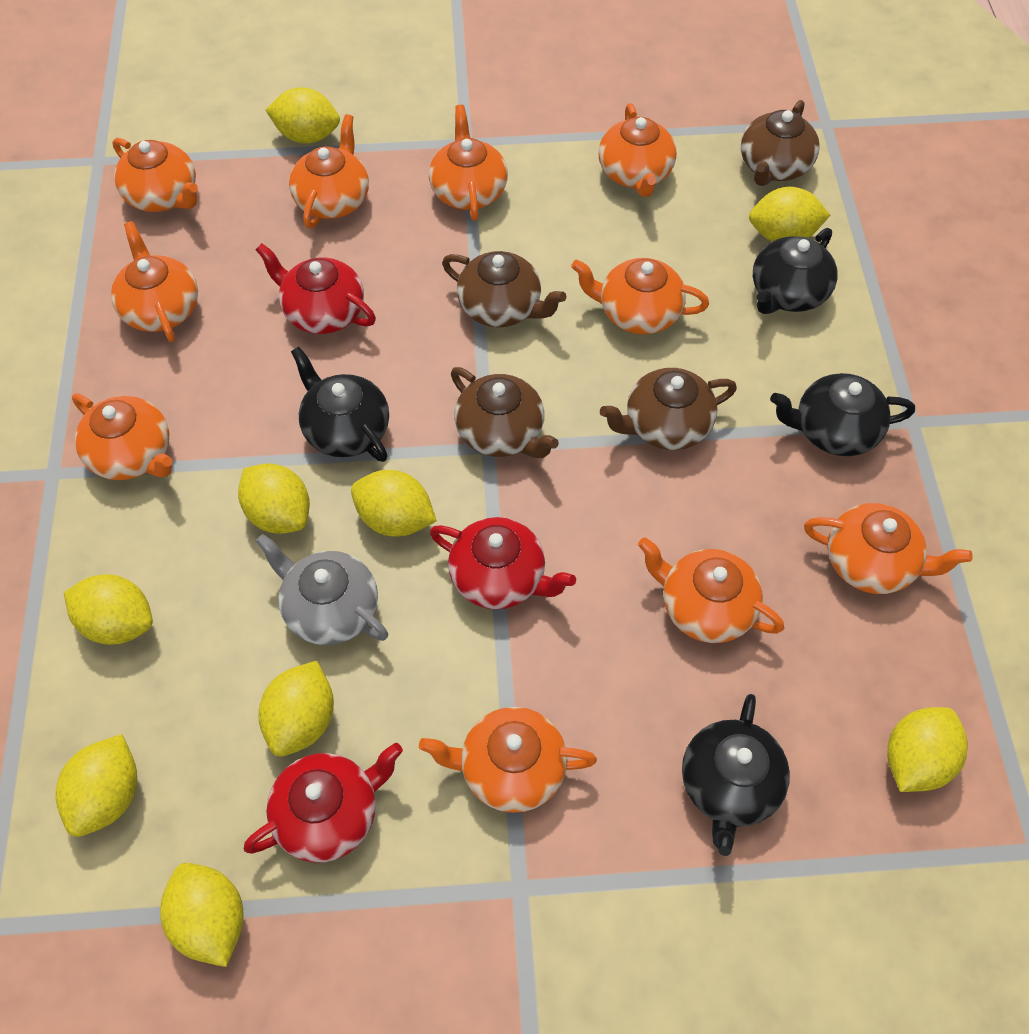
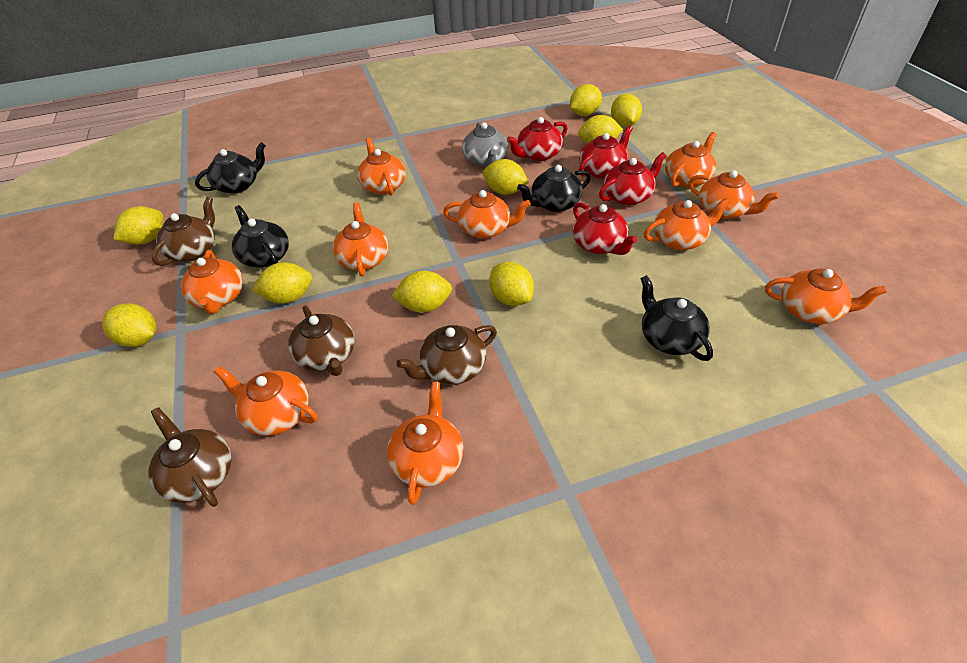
red teapot: [244,743,403,862] [256,243,376,334] [430,517,576,609] = 3 -> [507,117,567,161] [572,202,638,255] [579,126,633,179] [599,152,666,205] = 4

